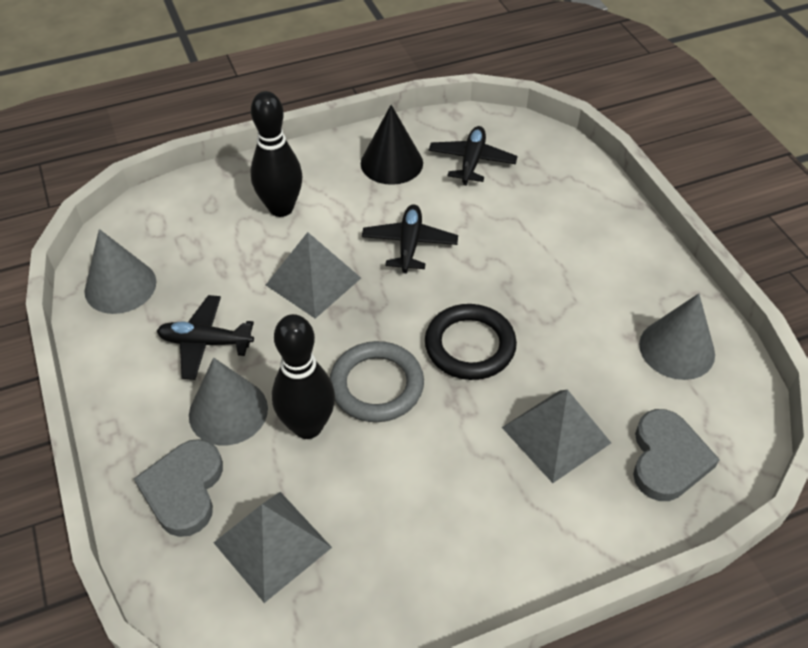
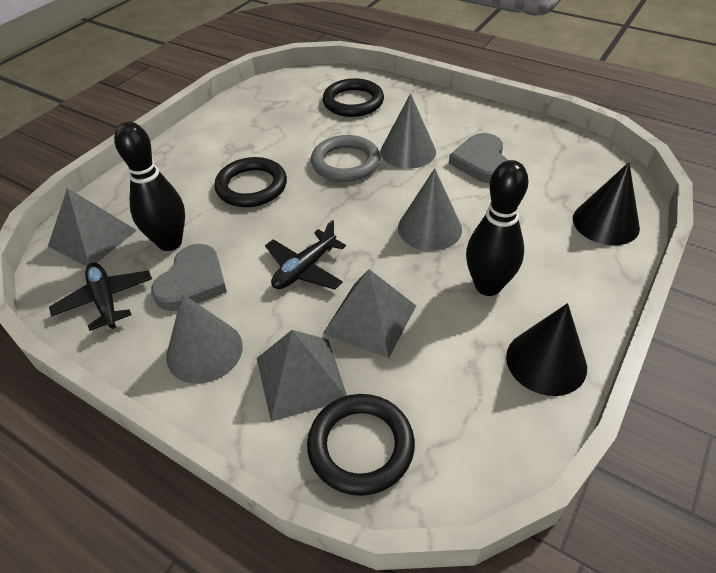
black cone: [361,105,423,185] = 1 -> [506,303,587,396] [573,162,640,245] = 2
black plane: [157,295,254,380] [362,205,458,273] [429,126,518,186] = 3 -> [49,263,152,331] [265,220,346,290] = 2
black ring: [425,304,517,380] = 1 -> [214,157,287,207] [307,394,415,496] [323,78,384,117] = 3

